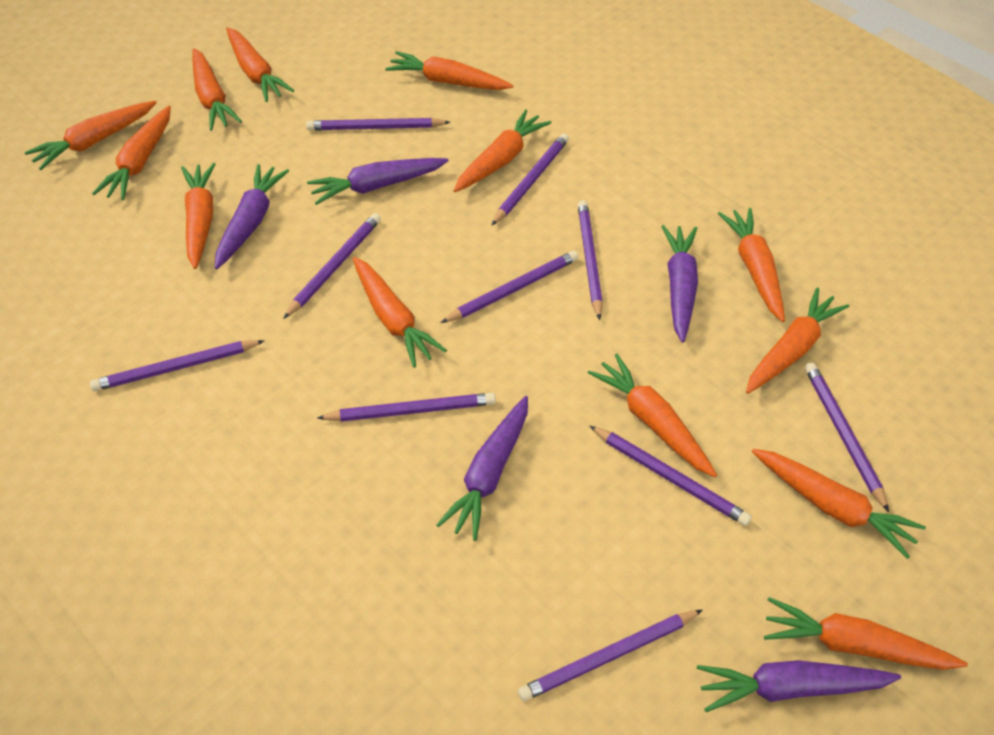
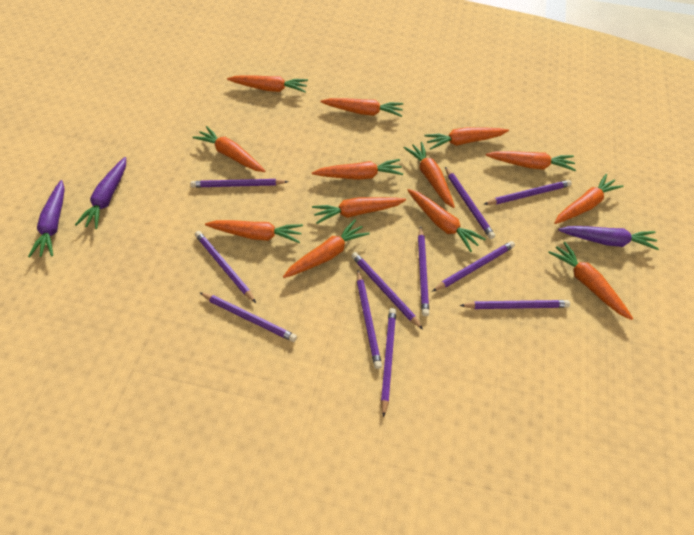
purple carrot: [215,164,289,269] [307,158,449,205] [436,396,528,541] [661,225,698,343] [697,660,901,712] = 5 -> [28,180,65,258] [75,157,126,229] [558,226,659,250] = 3
purple pencil: [90,340,265,391] [283,213,381,319] [306,118,451,131] [317,393,496,422] [441,251,579,323] [491,133,569,226] [518,610,703,701] [578,200,603,320] [590,426,752,526] [805,363,889,512] = 10 -> [190,179,288,188] [195,231,256,303] [200,293,297,342] [351,252,423,329] [357,270,382,369] [381,308,396,418] [418,226,429,316] [432,241,515,291] [445,167,495,239] [460,300,570,309] [484,180,572,205] = 11

